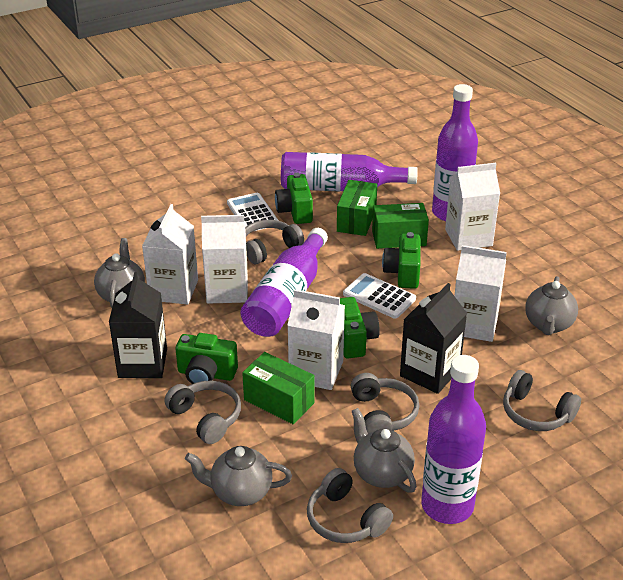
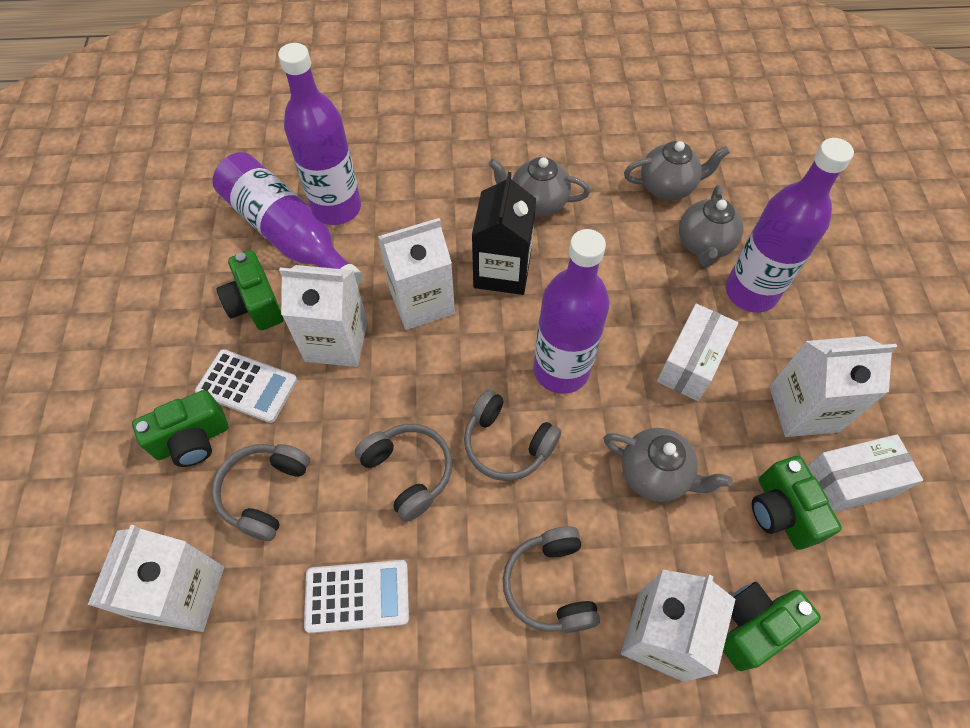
black carton: [109,272,167,378] [400,283,467,394] = 2 -> [472,172,536,295] = 1
green box: [242,352,315,425] [337,180,377,236] [372,203,429,249] = 3 -> none = 0
grey headphones: [164,381,241,444] [245,220,304,264] [307,468,393,543] [351,373,419,434] [503,370,581,431] = 5 -> [212,444,310,541] [355,424,452,522] [464,390,561,481] [503,526,600,633] = 4
white box: none = 0 -> [657,304,738,401] [807,434,923,512] = 2

